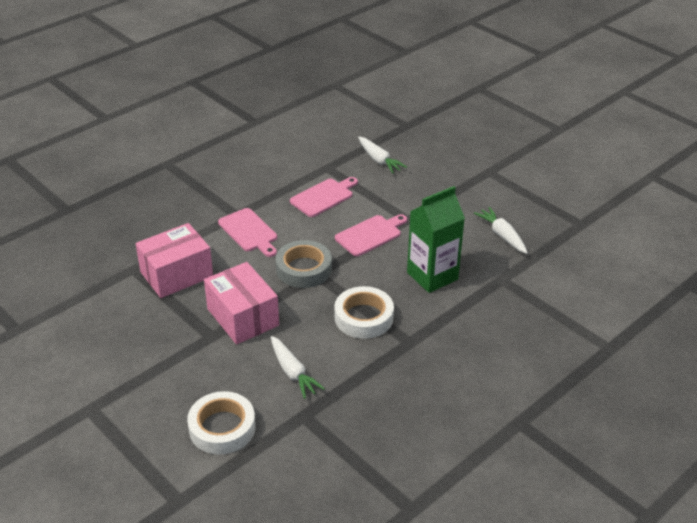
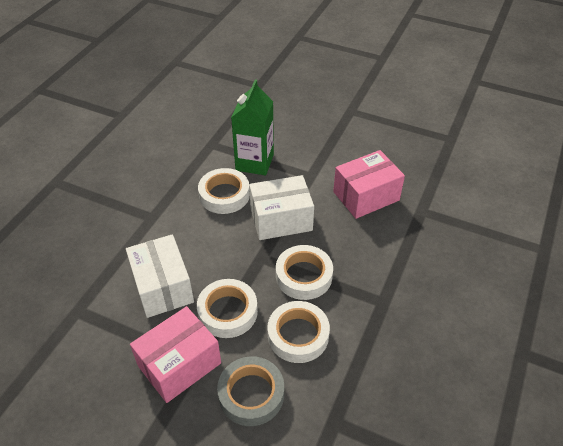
pink cutting board: [218,208,277,257] [290,177,358,217] [335,214,407,256] = 3 -> none = 0
white box: none = 0 -> [126,234,194,318] [249,175,314,240] = 2
white carrot: [271,336,325,399] [358,137,407,174] [474,207,528,254] = 3 -> none = 0
white tape: [187,391,256,455] [334,286,394,339] = 2 -> [197,279,258,338] [198,168,250,214] [268,301,330,363] [276,245,333,300] = 4

